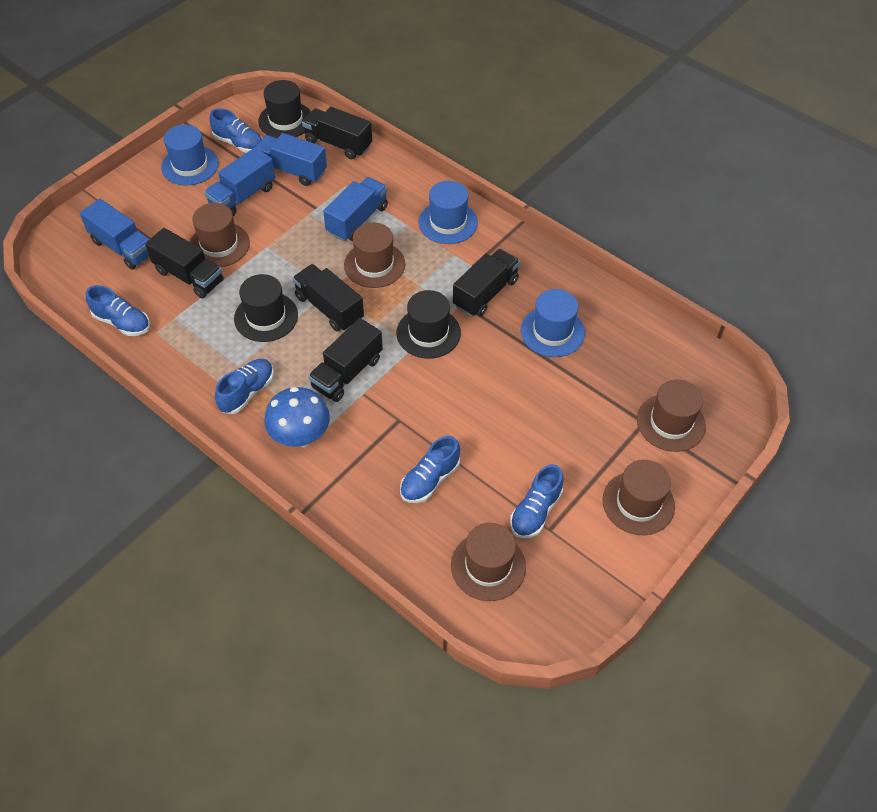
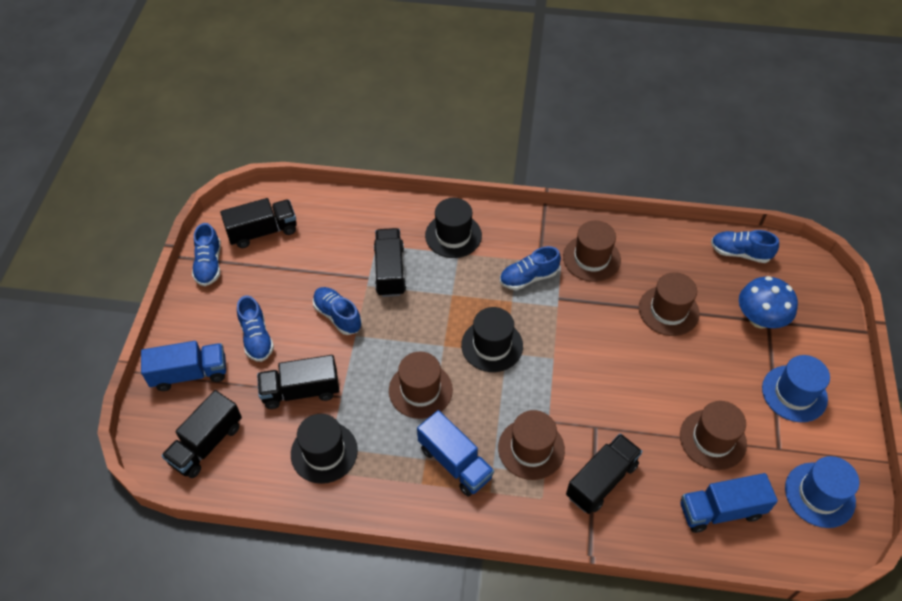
blue hat: [161,124,219,186] [419,181,478,244] [521,289,585,357] = 3 -> [762,355,830,422] [785,456,859,528] = 2
blue truck: [80,199,149,270] [204,147,275,216] [256,133,327,186] [323,177,388,241] = 4 -> [141,341,226,391] [417,410,494,497] [680,473,778,533] = 3

